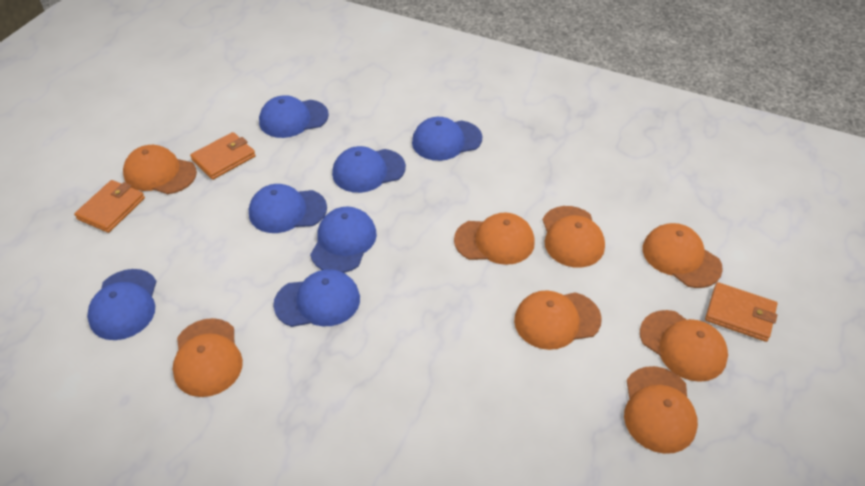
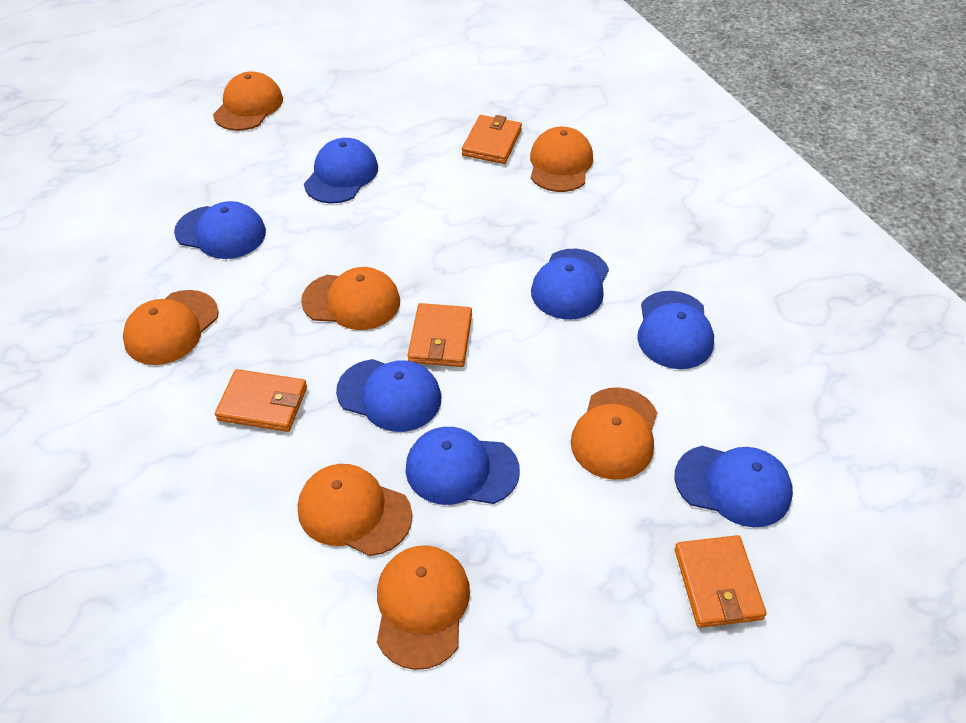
orange cap: [123,145,197,194] [173,318,243,397] [454,213,535,265] [514,291,602,350] [543,206,605,268] [624,366,698,454] [640,310,728,382] [643,223,723,288] = 8 -> [123,290,219,365] [213,71,283,131] [298,464,412,556] [301,267,400,330] [377,545,470,670] [530,127,593,192] [571,387,657,480] = 7
orange wallet: [74,180,145,233] [190,132,256,180] [705,282,777,342] = 3 -> [215,369,307,432] [408,303,472,367] [462,115,522,164] [675,535,767,628] = 4

